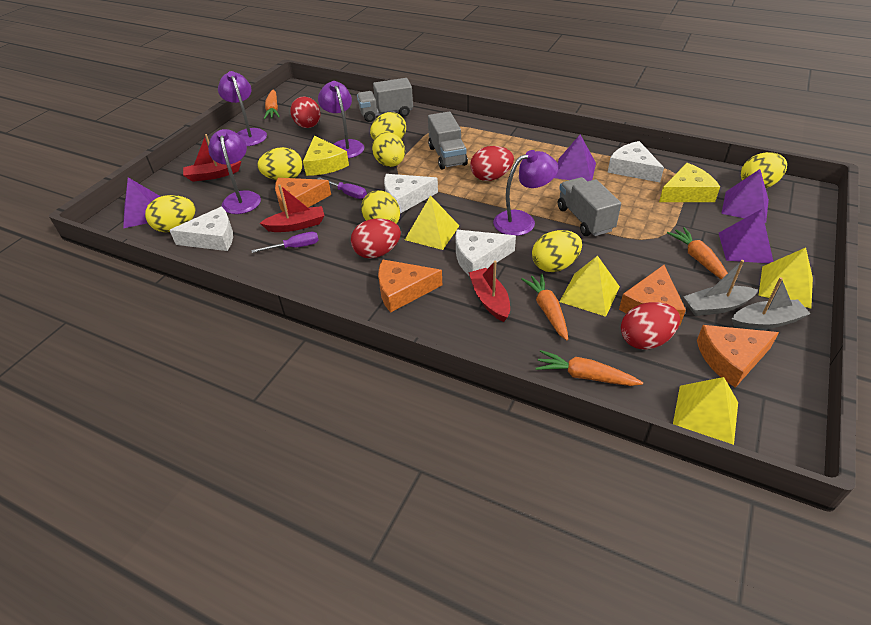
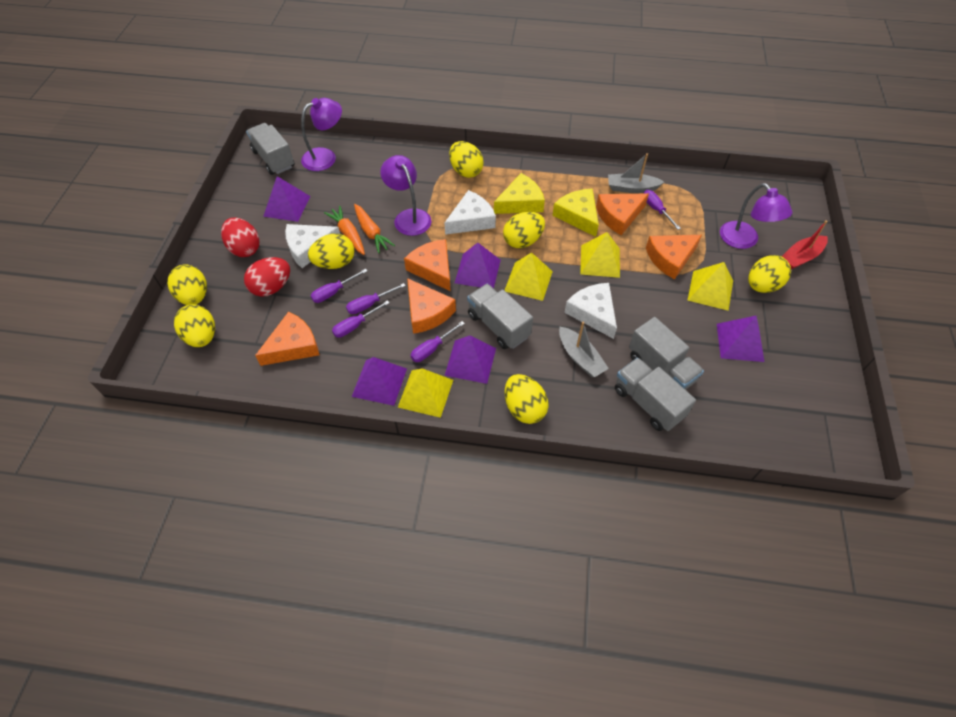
grey truck: [357,78,413,122] [428,112,468,170] [558,177,621,236] = 3 -> [246,123,295,175] [467,284,533,349] [615,358,696,431] [629,317,704,390] = 4
orange carrot: [264,90,280,119] [521,274,568,340] [536,350,643,386] [667,227,728,279] = 4 -> [324,206,365,255] [354,204,395,253] = 2
orange cheese: [275,178,331,212] [378,259,442,313] [619,265,686,326] [697,325,779,388] = 4 -> [255,311,320,366] [404,239,451,292] [407,278,456,334] [596,194,649,235] [646,235,702,279] = 5
purple lamp: [208,129,261,214] [218,71,267,146] [318,81,364,158] [493,150,558,236] = 4 -> [301,98,342,171] [380,155,432,236] [720,183,792,249] = 3
purple pyramid: [123,177,161,228] [554,135,596,181] [719,209,774,263] [721,169,769,223] = 4 -> [263,176,310,222] [352,357,407,406] [444,335,496,384] [455,243,501,289] [717,316,765,362] = 5
purple screwdriver: [251,232,319,253] [317,177,367,199] = 2 -> [311,269,367,303] [332,300,390,338] [346,283,405,314] [410,321,465,362] [643,190,681,230] = 5
red boat: [183,134,241,182] [260,185,324,232] [468,261,510,322] = 3 -> [781,220,828,269] = 1
red egg: [290,97,320,128] [351,218,401,258] [470,146,514,181] [621,302,680,350] = 4 -> [221,218,259,257] [244,257,290,297] = 2
white cheese: [170,207,233,251] [384,174,438,214] [456,230,516,275] [607,141,664,182] = 4 -> [285,224,340,268] [445,190,496,235] [565,283,617,339] = 3

